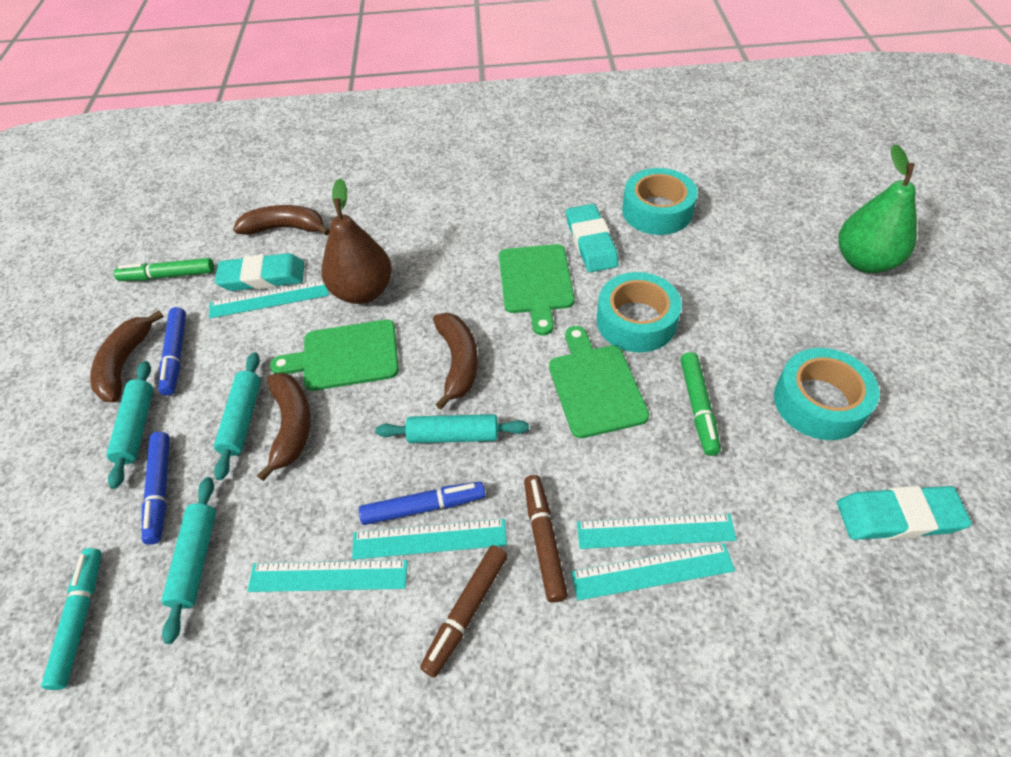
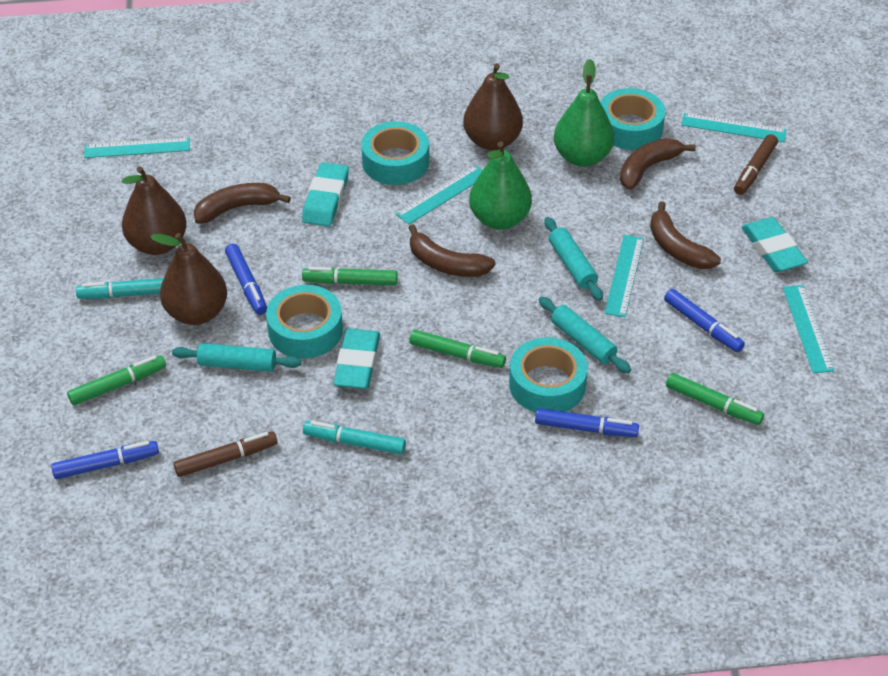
blue marker: [142,432,170,545] [158,307,186,396] [359,482,485,525] = 3 -> [51,441,159,479] [225,244,267,315] [535,408,639,437] [664,289,745,352] = 4
brown pear: [321,178,392,304] = 1 -> [122,166,187,255] [150,233,227,325] [463,64,523,150] = 3
green cutting board: [270,320,399,391] [499,244,575,335] [549,326,649,438] = 3 -> none = 0
green marker: [114,258,214,281] [681,352,721,456] = 2 -> [67,355,166,405] [302,267,398,285] [409,330,506,368] [666,373,764,425] = 4
green pear: [838,144,917,273] = 1 -> [469,141,532,230] [554,59,614,166] = 2
turquoise marker: [41,548,101,690] = 1 -> [76,278,164,299] [303,421,406,455] = 2
turquoise rolling pin: [106,361,153,489] [162,477,216,644] [214,352,261,480] [375,414,529,443] = 4 -> [172,343,301,372] [539,296,631,373] [544,217,603,301] = 3
turquoise tape: [597,272,682,352] [622,168,698,235] [774,348,880,440] = 3 -> [266,285,343,358] [361,121,429,185] [509,337,588,413] [600,88,666,150] = 4

